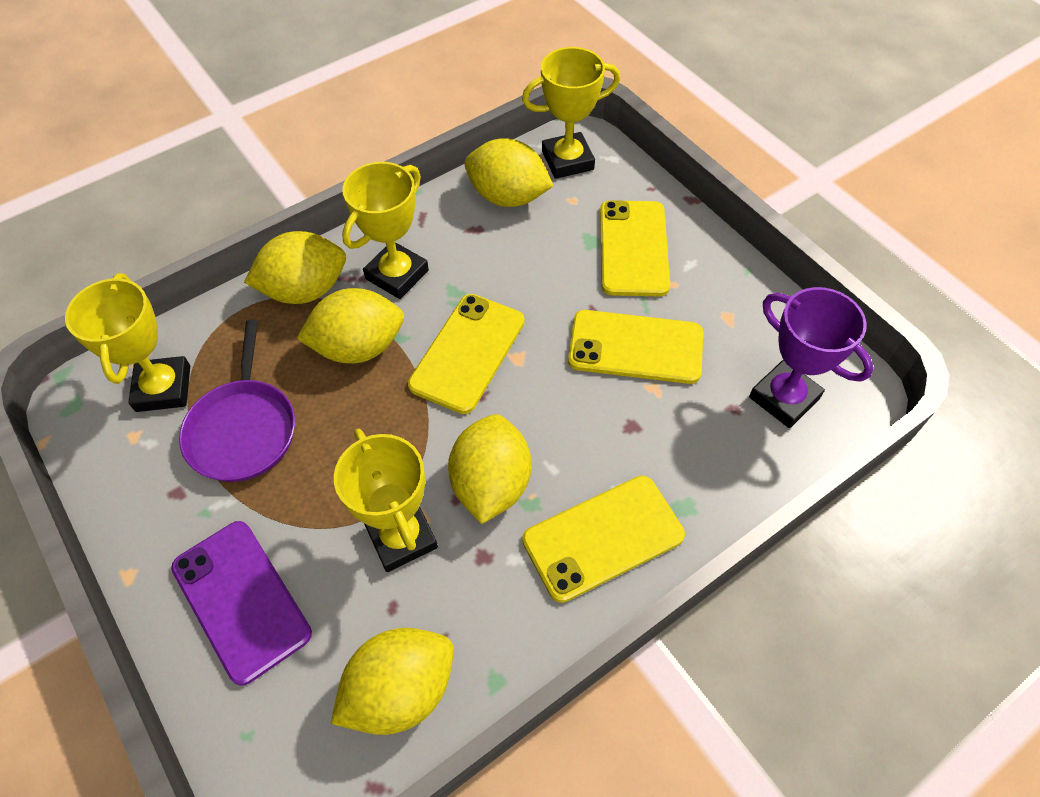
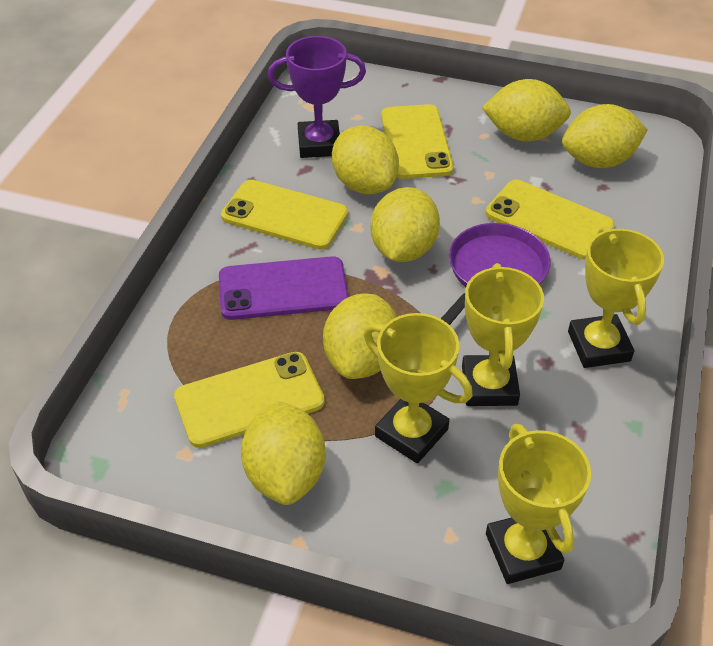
yellow lemon: [244,231,346,304] [297,288,404,363] [331,628,454,735] [448,414,531,524] [465,138,553,207] = 5 -> [241,401,325,505] [323,293,397,379] [332,125,399,194] [371,187,440,262] [482,79,571,141] [562,104,648,168] = 6

